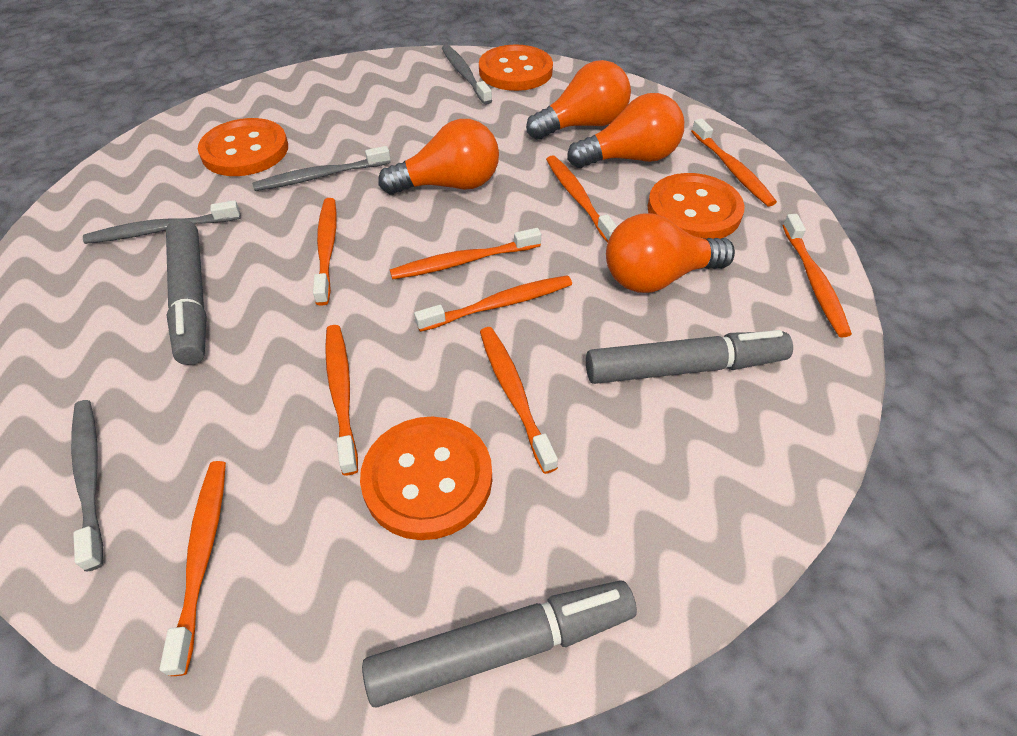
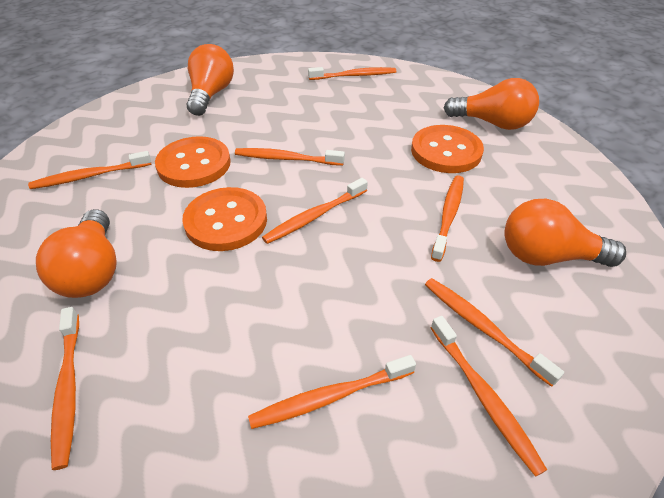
grey marker: [166,219,207,365] [362,580,637,707] [586,330,793,384] = 3 -> none = 0
grey toothbrush: [71,400,103,572] [83,200,241,244] [252,146,391,191] [442,45,492,105] = 4 -> none = 0
orange button: [198,118,288,176] [360,416,492,540] [479,44,553,91] [647,173,745,239] = 4 -> [155,136,231,188] [182,187,267,251] [411,125,484,173] = 3

